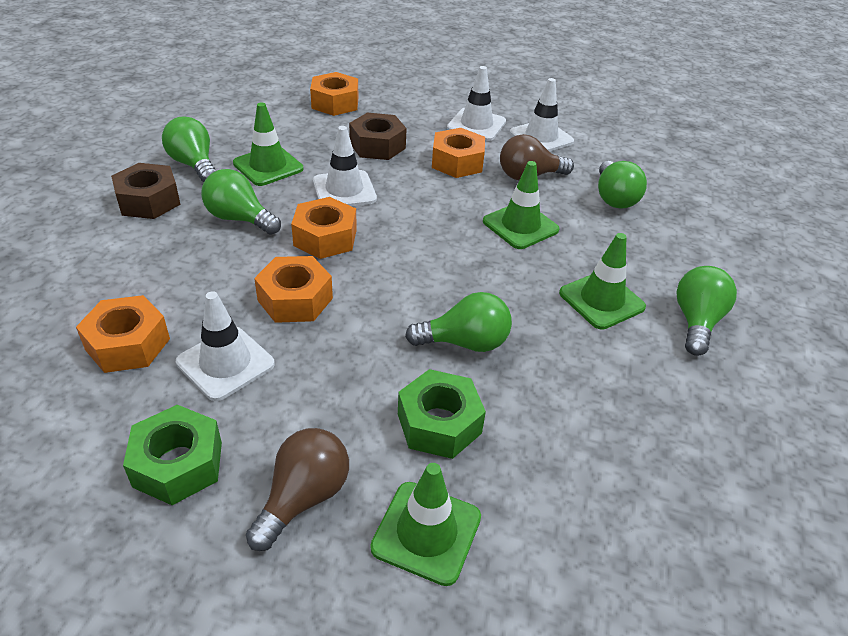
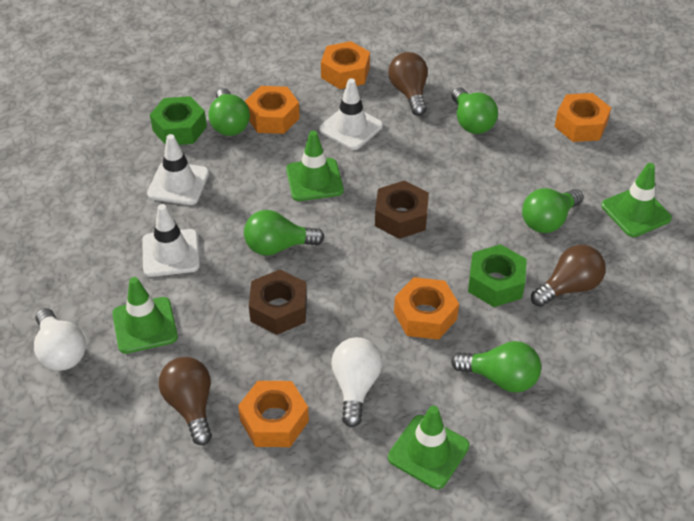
brown light bulb: [246,428,349,551] [500,134,574,180] = 2 -> [159,357,212,445] [388,52,428,116] [531,245,606,307] = 3
white light bulb: none = 0 -> [34,308,86,371] [331,337,382,427] = 2
white traffic cone: [176,291,275,401] [313,126,377,206] [447,66,506,141] [509,78,574,152] = 4 -> [142,204,200,277] [147,134,209,205] [319,78,383,150] = 3

